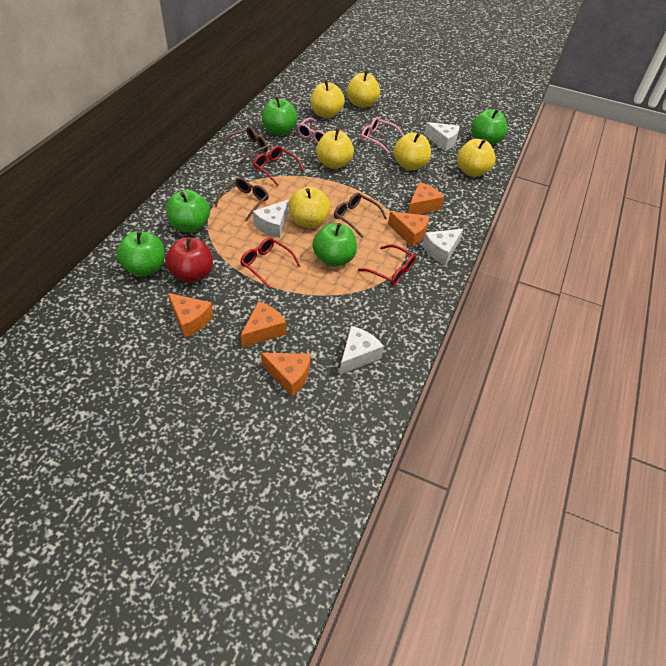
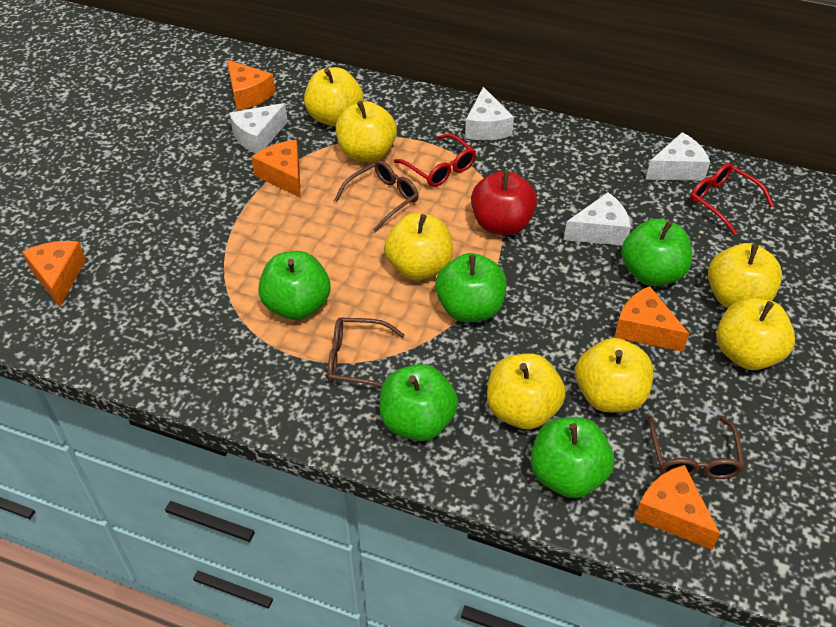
pink glasses: [297,117,344,143] [361,117,404,154] = 2 -> none = 0
red glasses: [240,237,300,289] [253,146,304,186] [358,244,416,286] = 3 -> [394,134,476,187] [690,163,774,235] = 2
yellow apple: [289,186,331,228] [311,80,345,118] [316,129,354,169] [347,71,380,108] [394,132,431,171] [457,139,496,177] = 6 -> [304,67,363,126] [336,101,397,162] [384,213,453,280] [487,353,566,429] [575,338,653,413] [708,243,782,308] [716,298,795,370] = 7

